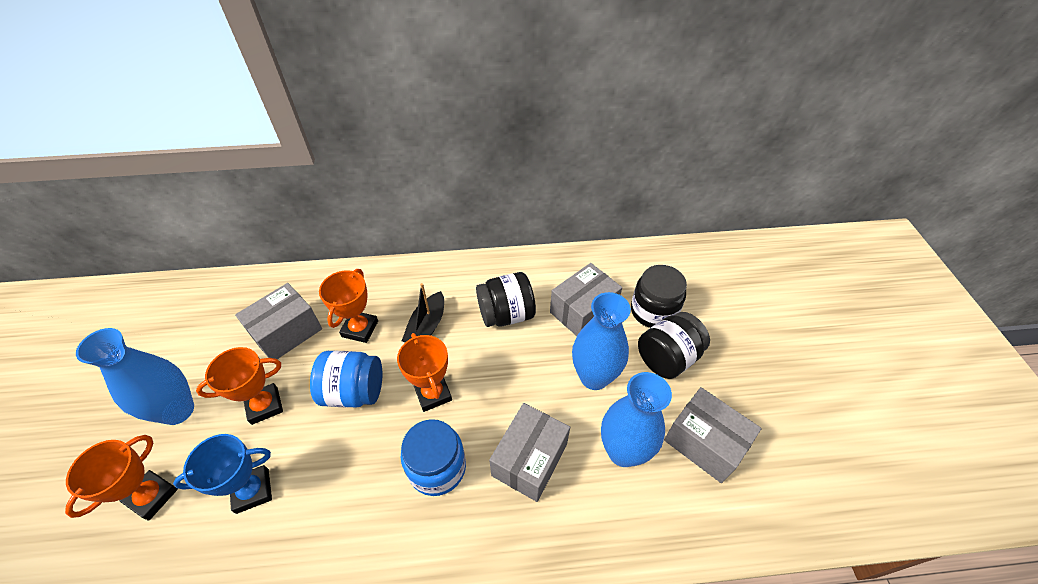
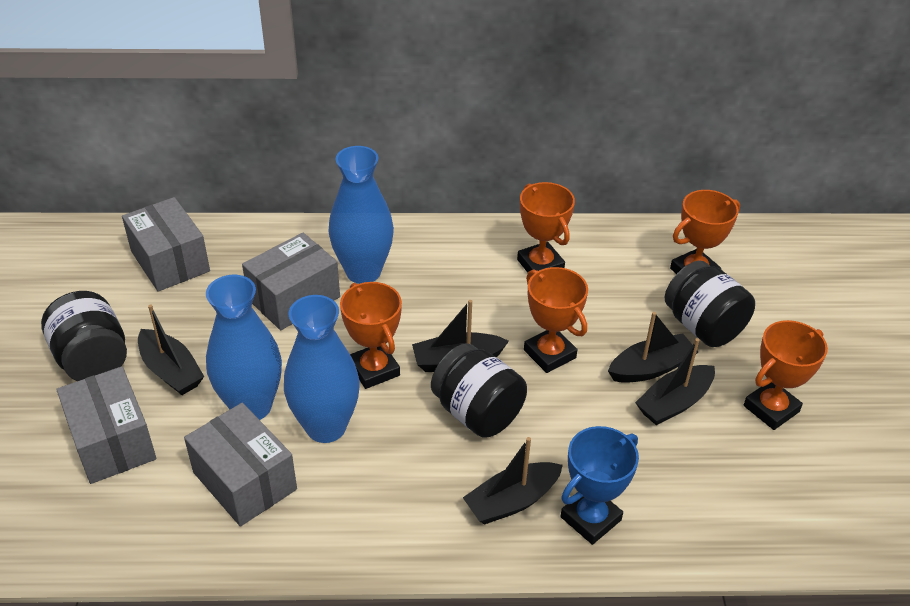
black boat: [402,283,444,342] = 1 -> [138,304,204,395] [412,300,509,372] [463,437,563,525] [608,312,698,383] [635,338,715,425] = 5
blue jar: [310,351,382,407] [401,419,466,496] = 2 -> none = 0
orange trophy: [65,435,178,521] [196,347,283,425] [319,269,378,343] [397,333,452,412] = 4 -> [340,282,402,389] [517,182,575,273] [524,267,588,373] [670,190,740,274] [744,320,828,430] = 5

